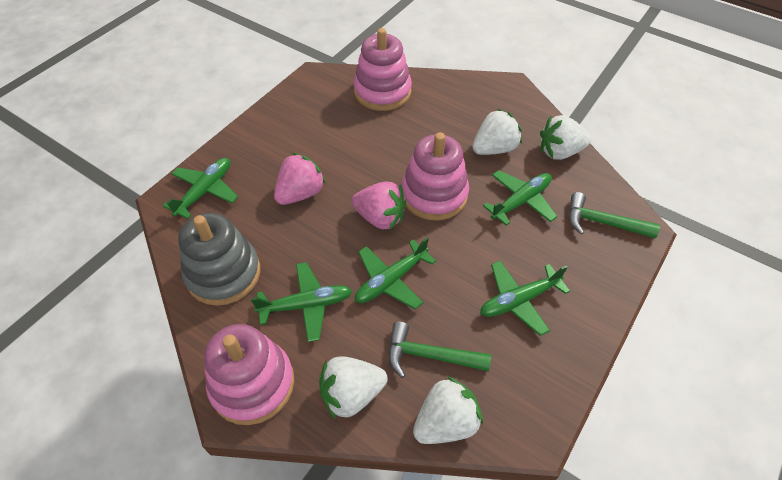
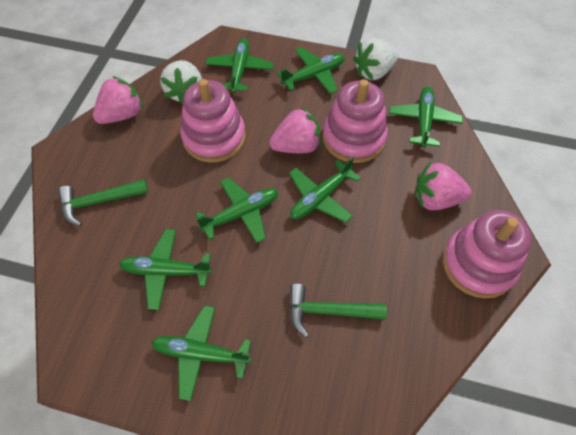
green plane: [163,158,238,219] [251,262,352,342] [355,237,436,309] [480,260,570,336] [483,170,558,226] = 5 -> [119,229,212,310] [151,305,251,401] [195,177,278,243] [205,38,274,93] [277,47,345,94] [289,157,361,223] [389,87,463,148] = 7
grey stacking toy: [178,213,260,306] = 1 -> none = 0
pink strawberry: [274,153,326,205] [351,182,406,230] = 2 -> [93,76,143,124] [269,107,321,153] [415,162,471,210] = 3
white strawberry: [319,356,388,419] [413,376,483,444] [472,109,522,155] [540,115,591,160] = 4 -> [160,60,202,104] [353,38,399,80] = 2

